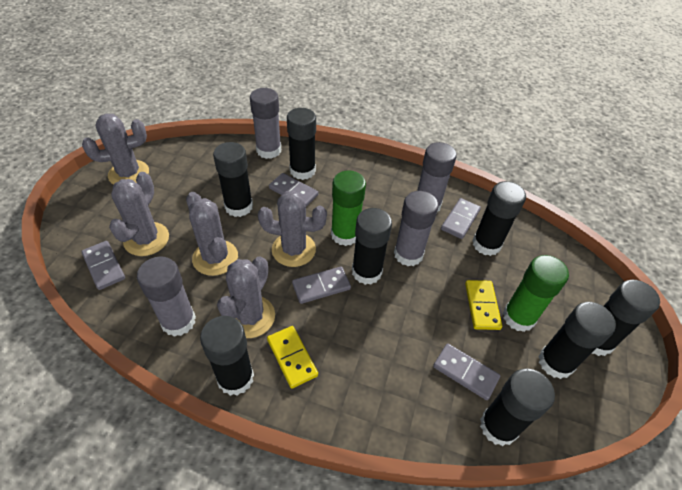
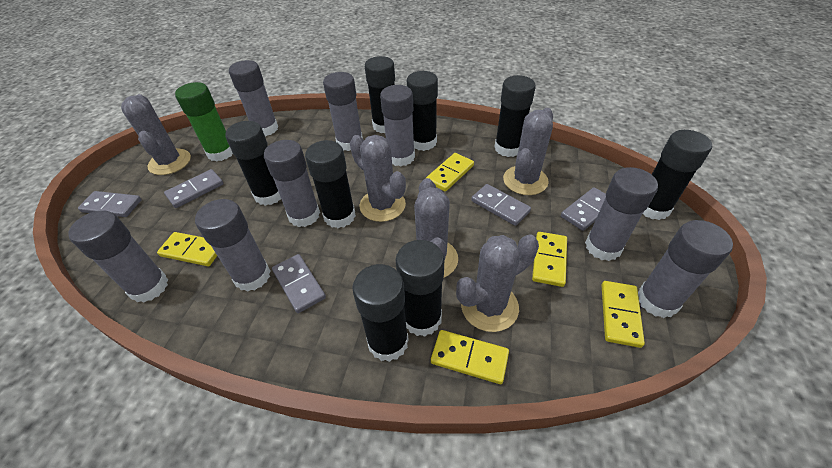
green glue stick: [331,171,366,246] [503,255,569,332] = 2 -> [175,82,233,162] = 1
grey glue stick: [137,256,196,337] [250,88,281,159] [394,191,438,266] [417,142,457,212] = 4 -> [68,210,168,303] [195,199,270,292] [229,60,278,136] [264,140,320,227] [323,72,363,151] [380,85,415,167] [585,167,658,261] [638,220,733,318] = 8
yellow domino: [267,326,318,389] [465,280,502,330] = 2 -> [157,232,217,266] [426,153,474,191] [431,330,509,384] [532,232,567,287] [601,281,645,348] = 5

